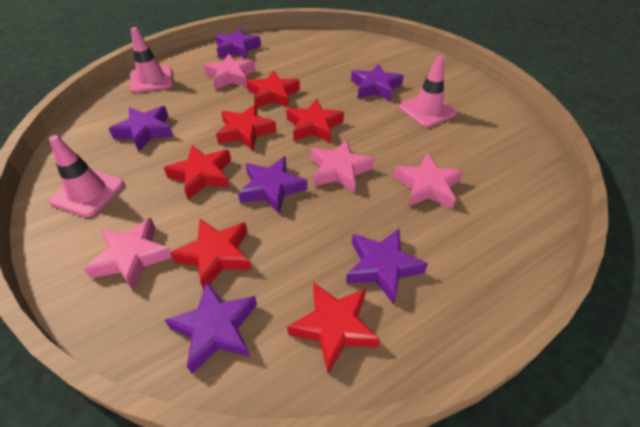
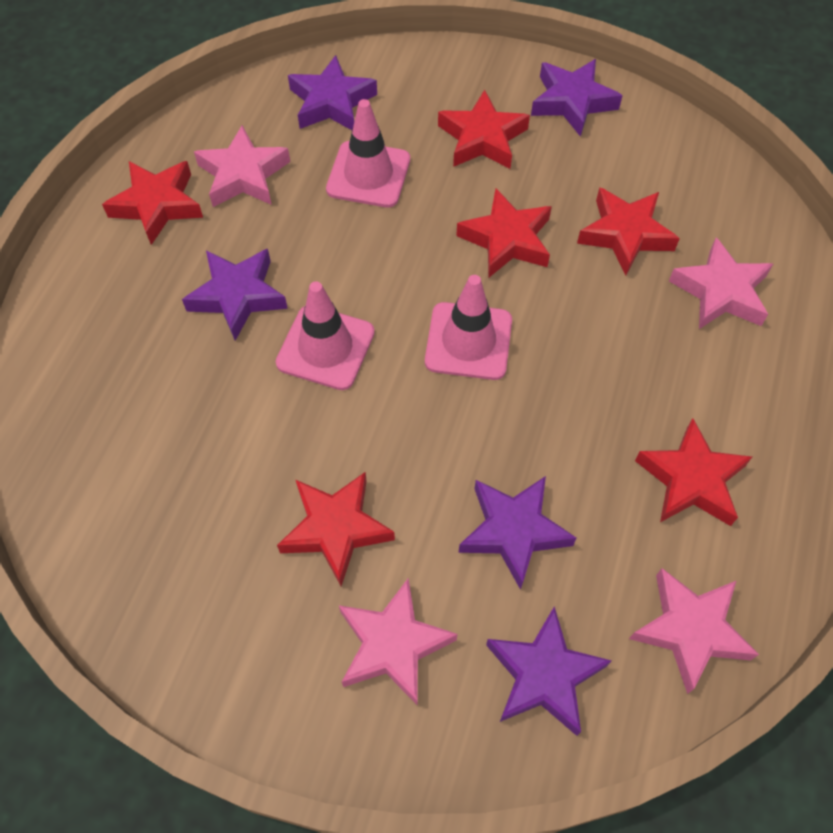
purple star: [109,106,174,151] [165,282,257,374] [215,28,261,59] [238,156,307,214] [346,229,428,304] [351,64,404,101] = 6 -> [182,249,288,341] [288,55,377,130] [458,476,576,590] [486,607,612,736] [531,59,623,137] = 5

